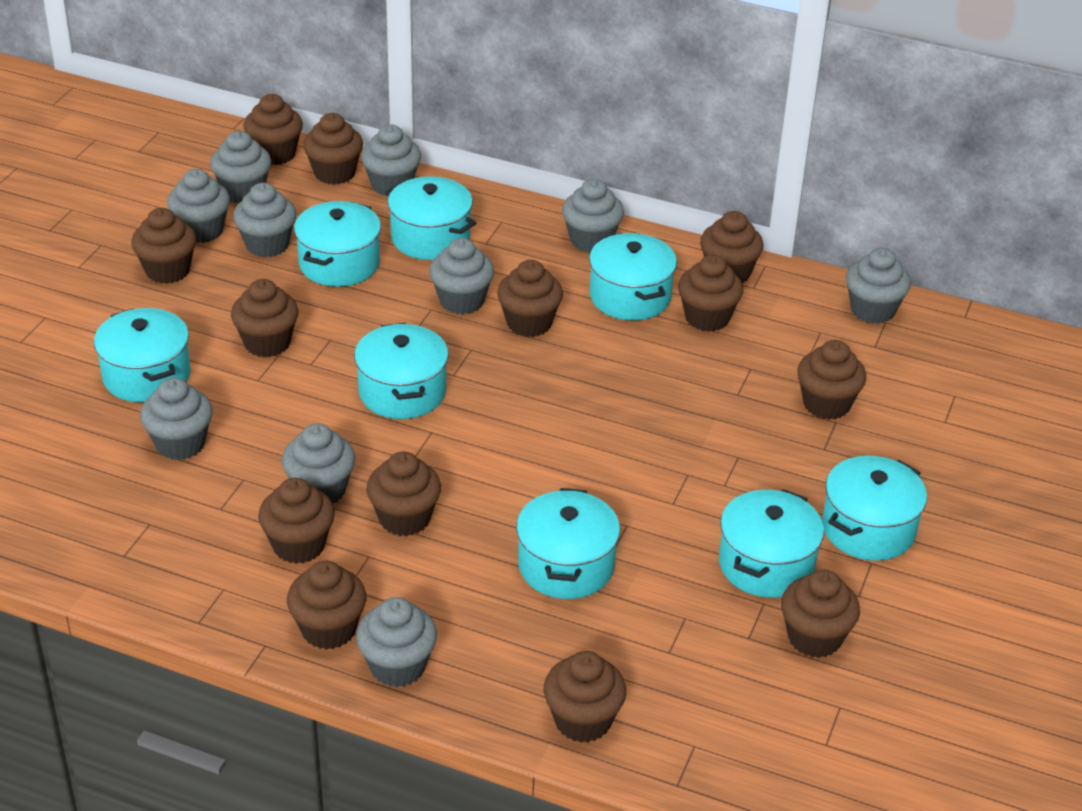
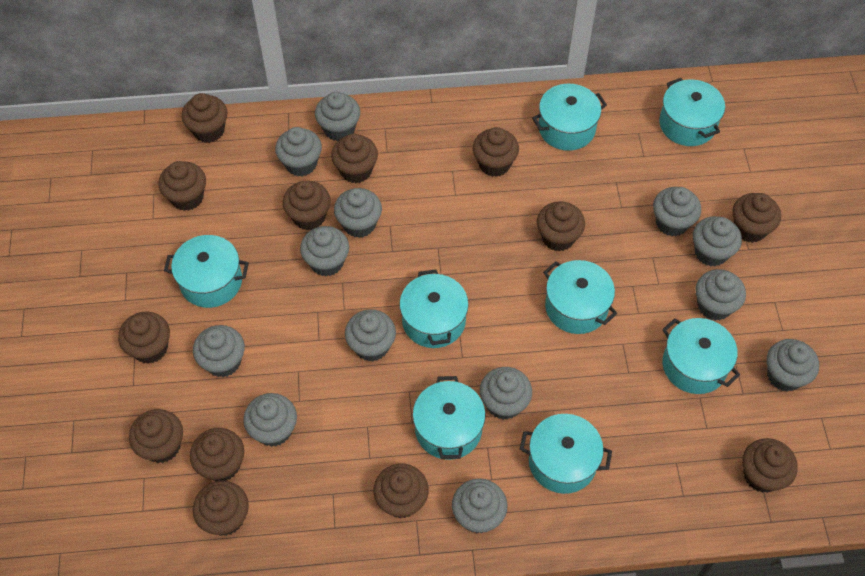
grey cupcake: [140,378,213,460] [167,169,230,243] [210,131,271,203] [233,183,297,257] [282,423,355,504] [356,597,437,687] [361,125,421,196] [429,238,494,314] [562,179,624,253] [846,248,911,324] = 10 -> [193,325,245,377] [244,393,297,447] [275,127,322,176] [300,226,349,276] [315,92,360,141] [334,188,382,238] [345,309,396,362] [452,478,508,534] [480,367,532,420] [653,187,701,236] [693,216,742,266] [695,269,746,321] [767,339,819,392] = 13

